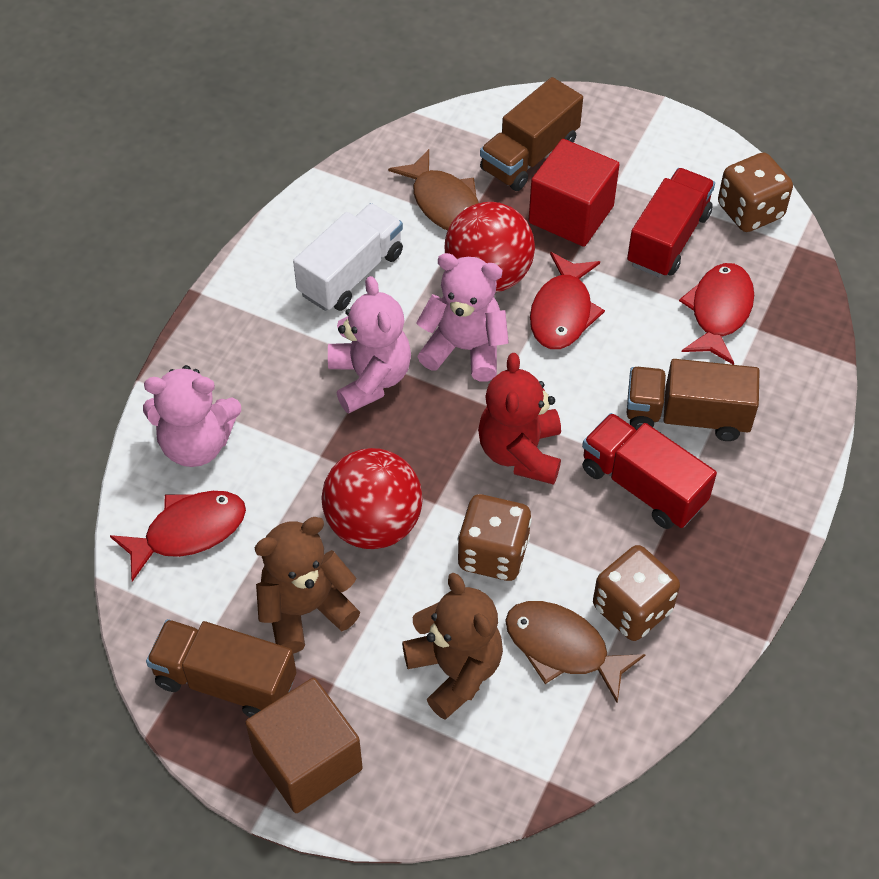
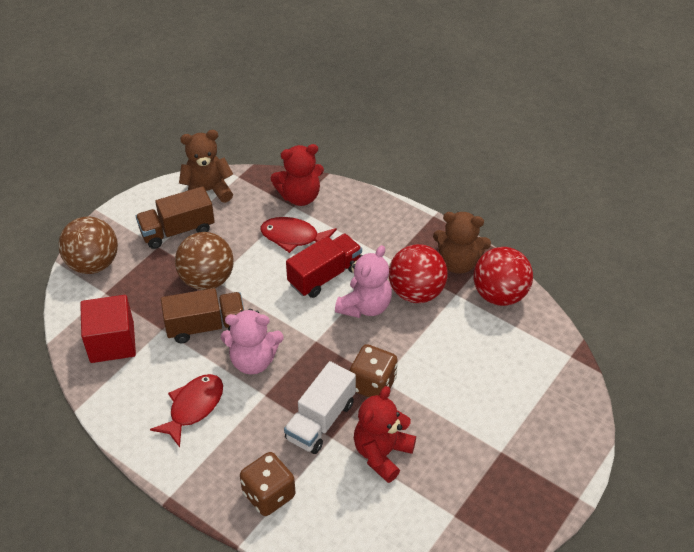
brown ball: none = 0 -> [59,217,118,274] [175,232,234,290] = 2
brown cube: [245,678,363,813] = 1 -> none = 0
brown dice: [457,494,532,581] [593,545,680,641] [718,152,793,232] = 3 -> [240,452,295,516] [350,344,398,397] = 2
brown fish: [388,149,479,230] [505,601,646,703] = 2 -> none = 0
brown truck: [146,619,296,717] [480,77,583,191] [627,359,760,441] = 3 -> [136,186,215,249] [161,288,244,343] = 2
pink teddy bear: [143,365,241,467] [328,276,411,414] [416,253,509,382] = 3 -> [221,309,283,374] [335,245,392,318] = 2
red fish: [110,491,246,582] [530,252,605,349] [679,263,754,365] = 3 -> [150,374,223,447] [260,217,337,253] = 2
red teddy bear: [478,353,561,485] = 1 -> [271,144,324,206] [354,386,416,483] = 2
red truck: [582,413,717,529] [627,168,715,278] = 2 -> [286,234,362,298] = 1

